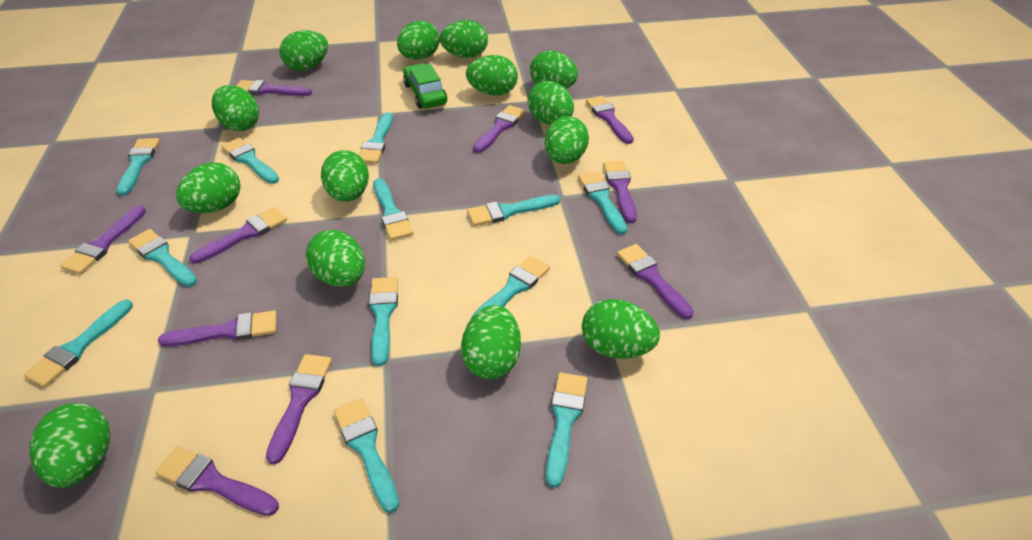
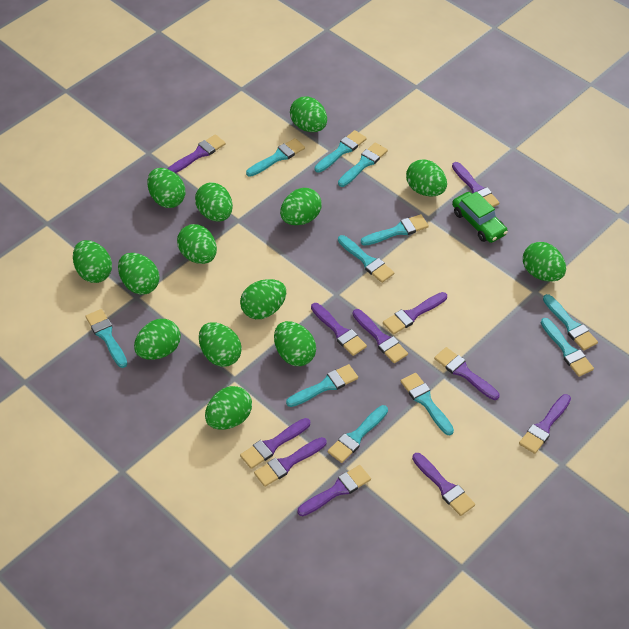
purple brush: [60,206,146,274] [155,446,279,516] [158,310,277,347] [189,207,287,264] [236,80,312,96] [266,354,332,464] [473,105,526,153] [586,96,634,144] [603,161,637,223] [617,244,694,319] = 10 -> [168,134,226,173] [240,418,310,469] [254,437,327,487] [297,465,371,516] [311,303,367,356] [353,309,408,363] [383,292,447,335] [412,453,475,516] [434,347,500,400] [452,162,499,207] [519,394,571,454] = 11
turquoise brush: [24,299,133,387] [116,138,160,196] [128,229,197,287] [221,138,279,184] [334,398,399,513] [359,112,393,164] [369,277,398,366] [373,178,414,240] [467,195,560,226] [471,256,550,319] [546,372,588,488] [578,171,627,235] = 12 -> [86,309,127,368] [246,138,305,177] [286,364,358,407] [314,130,367,173] [328,405,388,463] [338,142,388,187] [338,235,394,283] [361,214,429,246] [401,373,454,435] [541,318,594,377] [543,294,598,351] = 11

